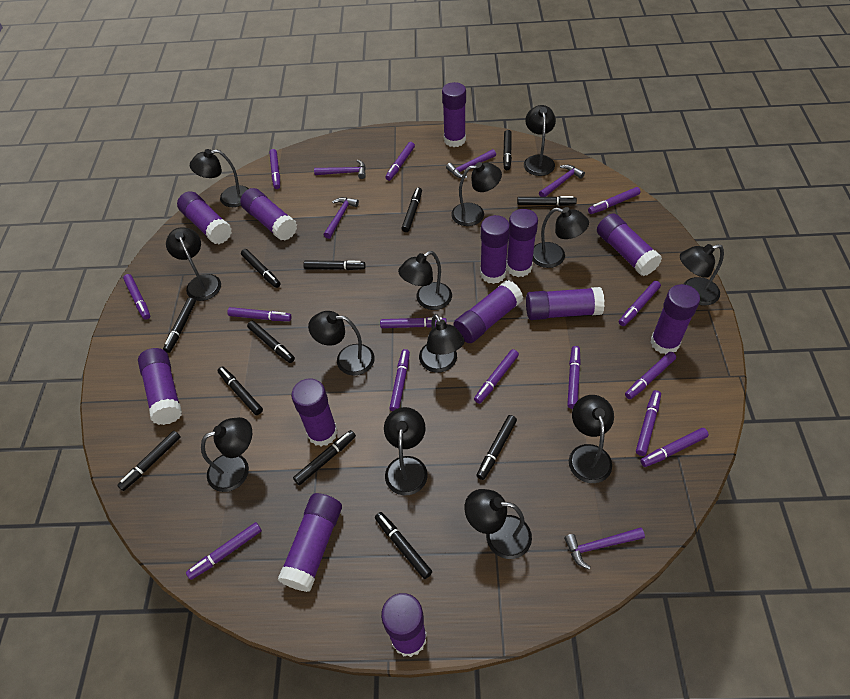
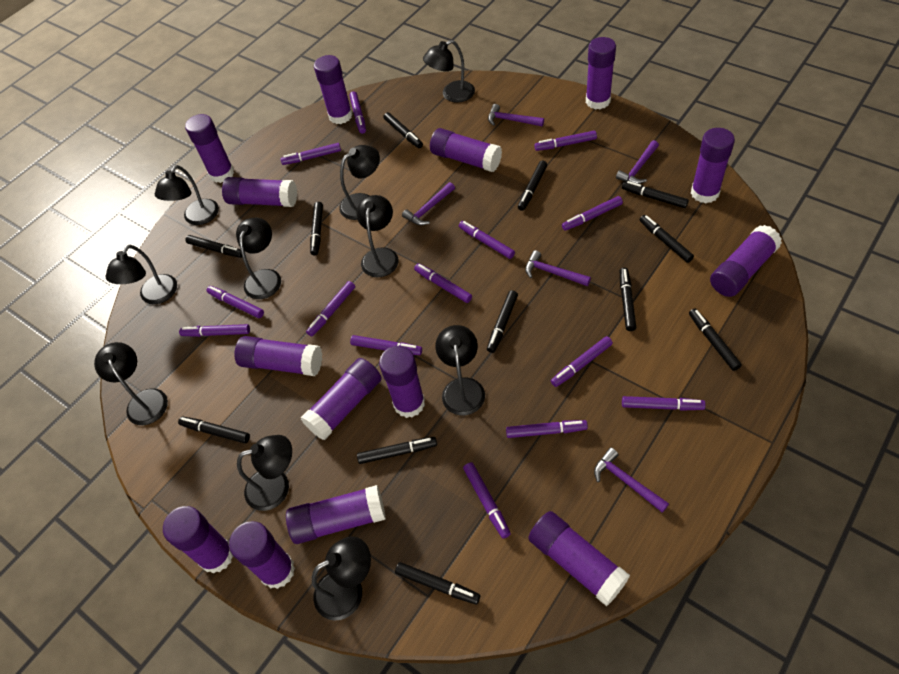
black lamp: [166,227,221,301] [190,149,249,207] [201,417,252,492] [308,311,375,375] [384,407,428,495] [398,251,452,310] [419,314,465,373] [451,162,502,226] [464,489,532,559] [524,105,556,176] [533,207,589,268] [569,395,614,483] [680,244,724,306] = 13 -> [94,342,168,425] [105,245,177,304] [155,165,219,225] [236,218,281,299] [237,435,292,511] [312,537,371,621] [339,145,380,220] [357,195,399,277] [423,40,475,103] [435,325,485,415] = 10
purple glue stick: [138,348,182,425] [177,191,232,244] [240,188,297,241] [277,493,342,592] [291,379,338,446] [381,593,427,657] [442,82,466,147] [453,280,523,343] [480,215,510,284] [506,209,538,277] [526,287,605,320] [597,213,662,276] [650,284,700,354] = 13 -> [163,506,233,574] [185,114,234,183] [222,177,297,207] [229,521,295,589] [235,336,322,376] [286,485,386,544] [301,358,382,440] [314,55,353,124] [379,346,425,418] [430,128,502,172] [528,511,630,606] [586,37,616,110] [691,128,735,203] [710,225,782,297] = 14

